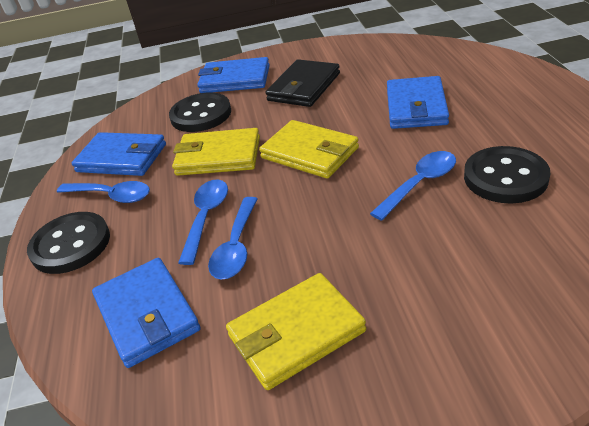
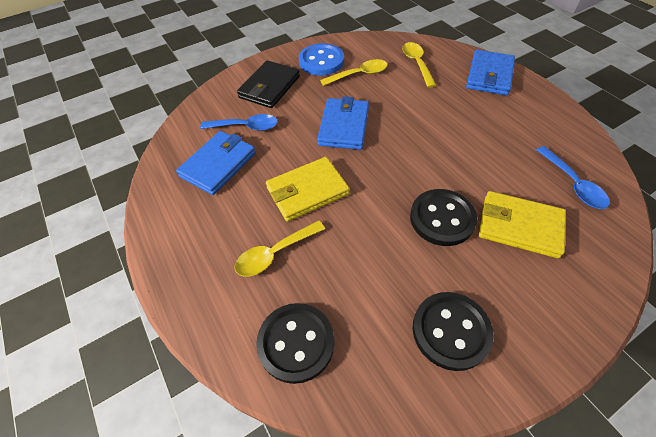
blue button: none = 0 -> [299,43,344,76] = 1
blue spoon: [57,181,150,203] [178,179,228,265] [208,197,258,280] [370,151,456,221] = 4 -> [200,114,278,131] [536,146,610,209] = 2
blue wallet: [72,132,166,176] [92,258,200,368] [198,57,270,93] [387,76,449,129] = 4 -> [176,131,256,195] [317,96,369,150] [466,50,515,95] = 3
yellow spoon: none = 0 -> [234,221,325,277] [320,59,388,86] [402,42,436,88] = 3
yellow wallet: [172,128,260,176] [226,273,366,390] [259,120,359,179] = 3 -> [266,157,350,222] [479,191,566,258] = 2

